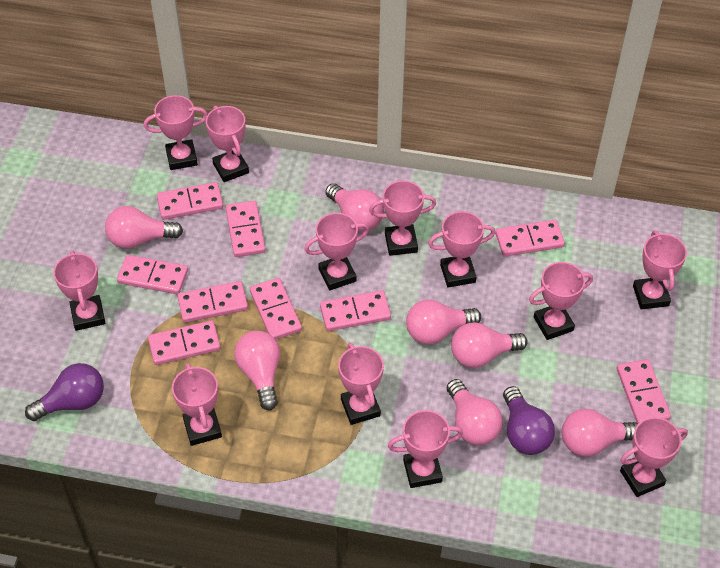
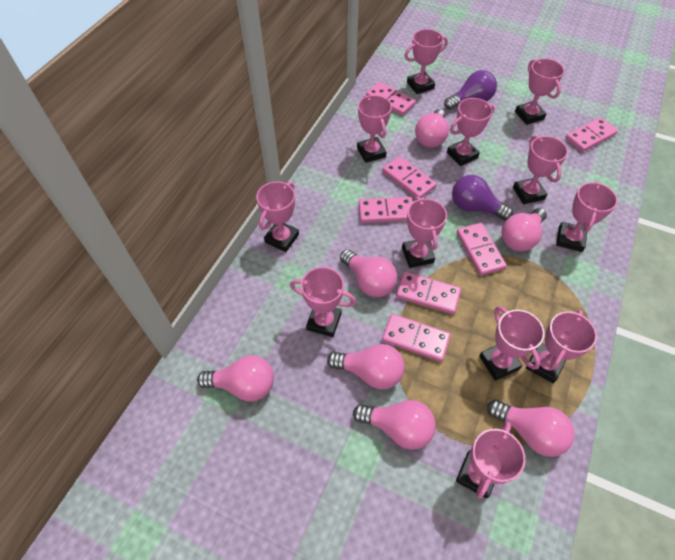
pink domino: [117,255,188,294] [148,320,221,365] [157,182,223,220] [177,281,248,323] [225,201,266,257] [250,278,302,340] [320,290,391,331] [495,220,565,257] [617,359,671,424] = 9 -> [359,197,413,223] [366,82,416,116] [382,156,437,198] [382,314,451,362] [396,272,461,314] [457,223,507,276] [565,117,618,152] = 7

